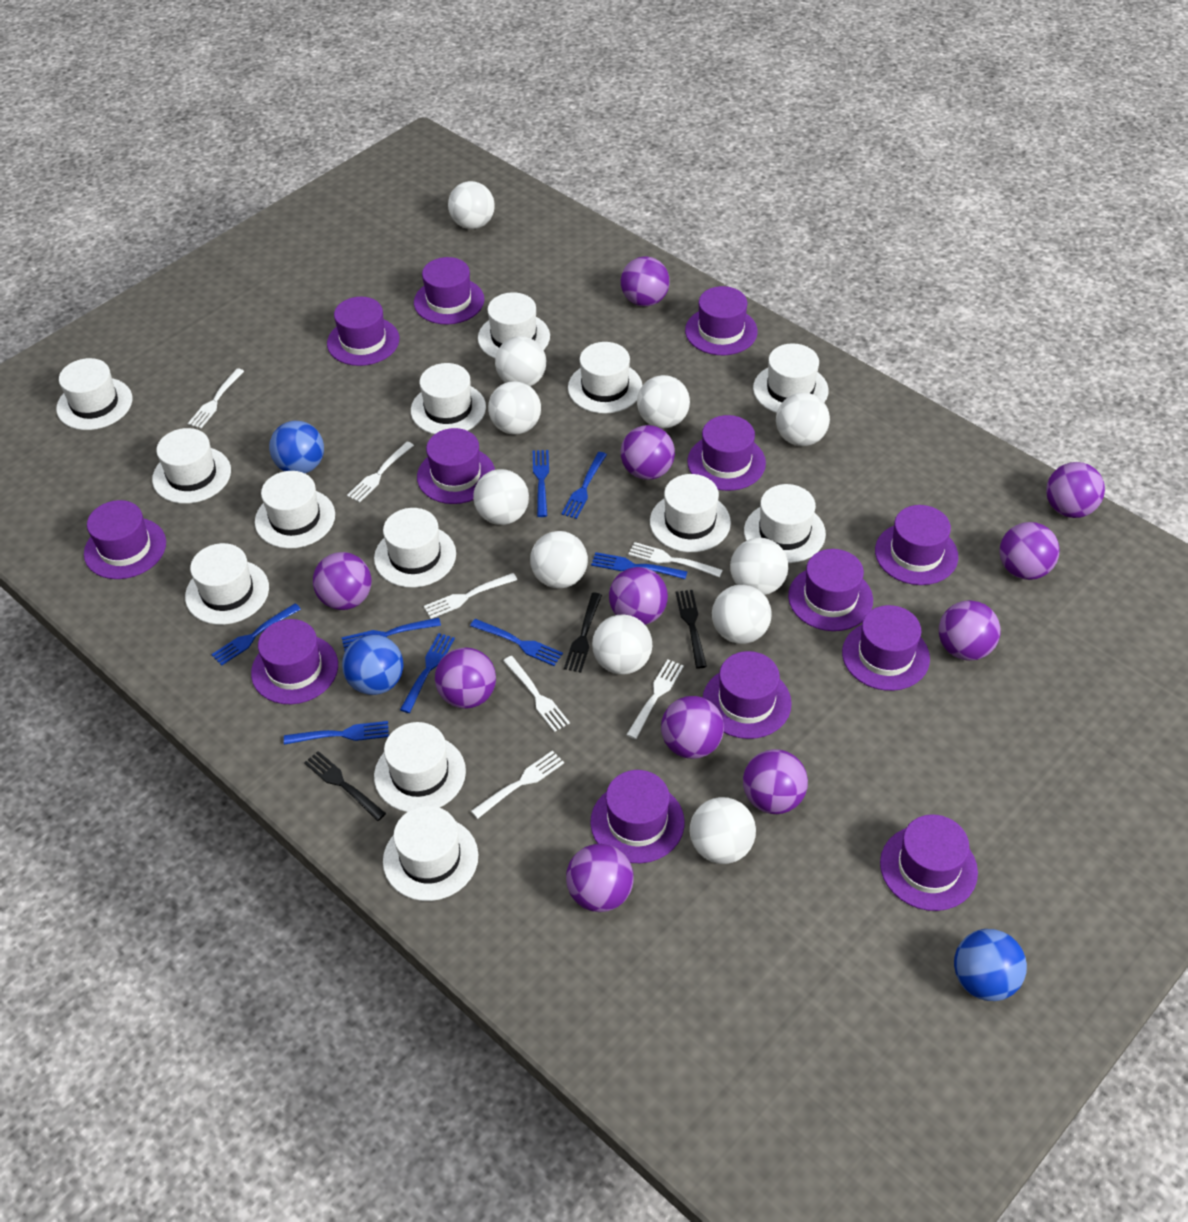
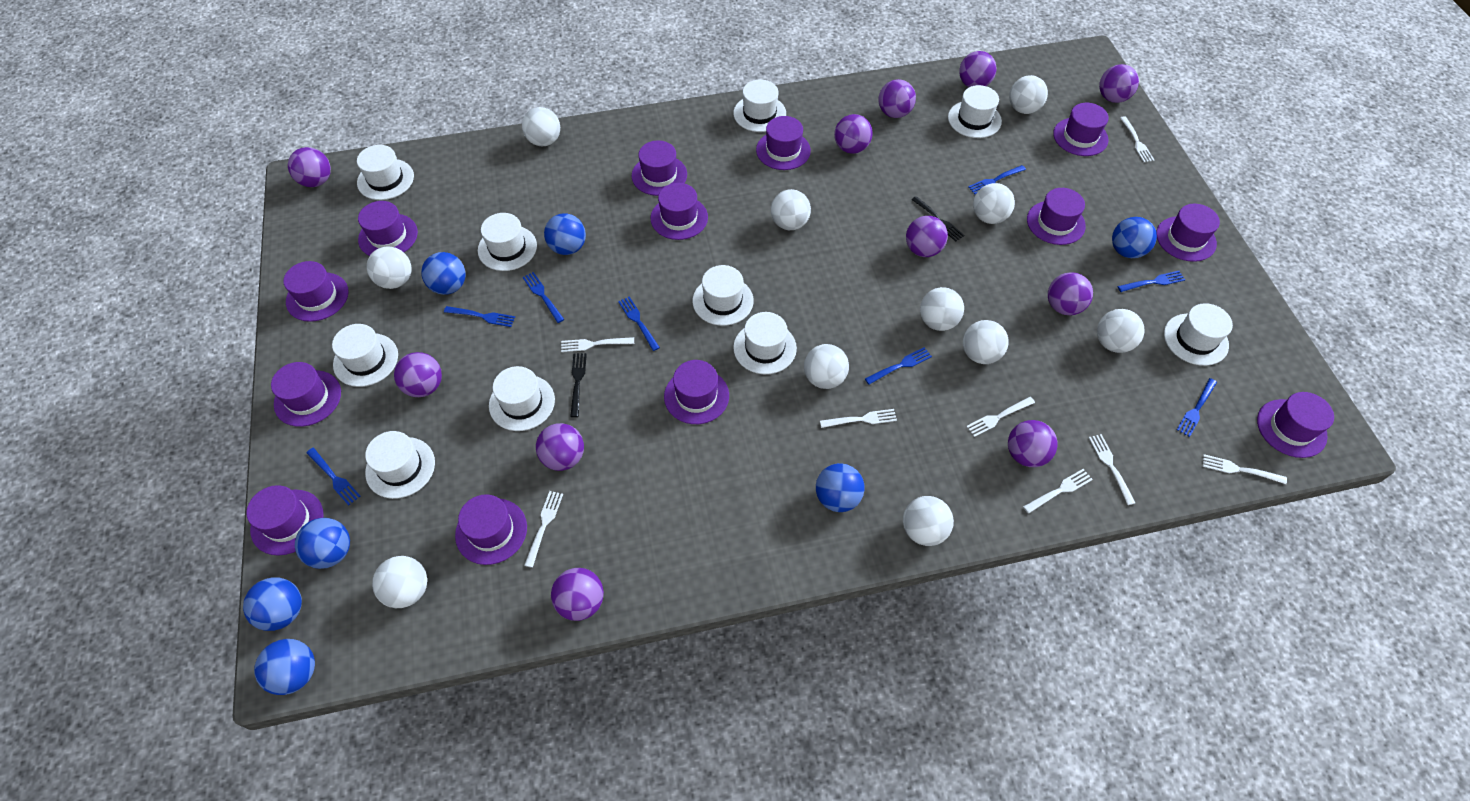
black fork: [304,751,386,821] [564,593,602,673] [676,590,707,668] = 3 -> [570,353,587,417] [912,196,965,241] = 2
blue ball: [269,421,324,473] [342,634,403,695] [954,929,1027,1001] = 3 -> [243,577,302,631] [254,639,315,695] [295,518,350,569] [421,252,466,295] [544,213,586,255] [816,463,864,512] [1112,217,1157,258] = 7
white fork: [188,368,244,428] [347,442,414,503] [424,573,517,619] [471,750,564,819] [503,656,570,732] [626,659,684,739] [628,542,723,577] = 7 -> [524,491,563,568] [561,337,634,352] [820,409,897,428] [966,397,1035,437] [1023,469,1093,514] [1089,434,1135,505] [1120,116,1154,162] [1203,454,1287,484] = 8
white hat: [56,358,132,430] [152,428,231,504] [185,543,269,625] [255,471,335,549] [374,508,456,588] [374,722,466,812] [383,806,478,901] [411,363,486,434] [478,292,550,359] [568,342,643,414] [650,474,731,552] [744,484,826,563] [753,343,829,413] = 13 -> [332,324,398,387] [357,145,414,200] [365,431,435,499] [478,213,537,271] [489,366,555,431] [693,265,754,326] [733,80,786,132] [733,312,797,374] [948,85,1002,138] [1164,303,1233,366] = 10

